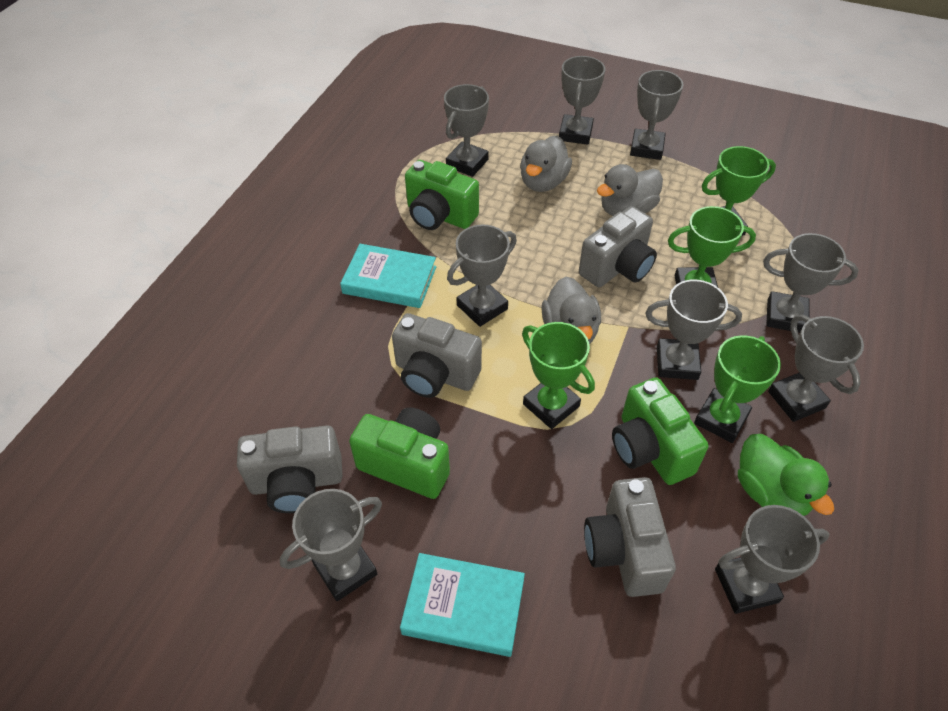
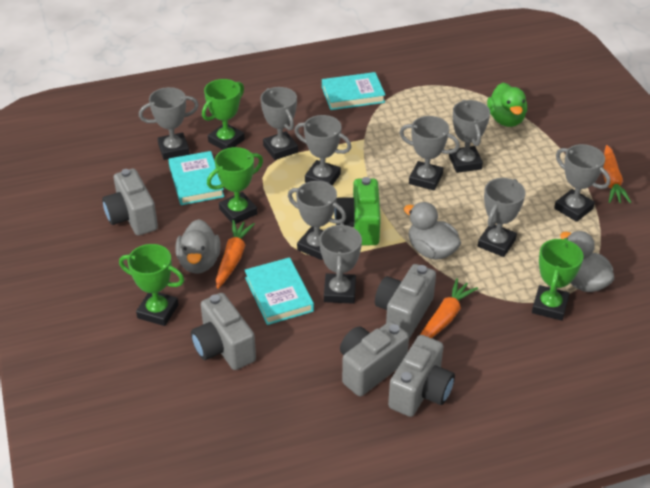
green camera: [349,407,450,499] [405,160,479,230] [612,377,708,485] = 3 -> [334,177,381,245] = 1
grey camera: [237,426,342,513] [392,313,482,398] [579,206,657,287] [584,477,676,597] = 4 -> [102,169,158,236] [191,293,256,370] [340,321,409,396] [375,264,436,338] [388,335,455,417] = 5
orange carrot: none = 0 -> [216,220,255,289] [420,278,478,338] [603,145,632,203] = 3
turquoise book: [340,244,436,308] [400,553,525,657] = 2 -> [168,151,225,205] [245,257,314,325] [322,72,385,110] = 3

